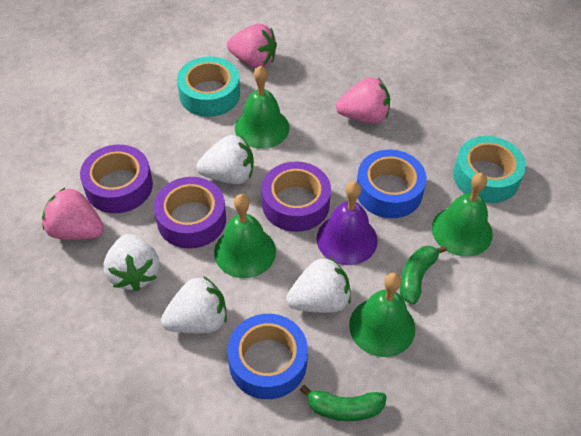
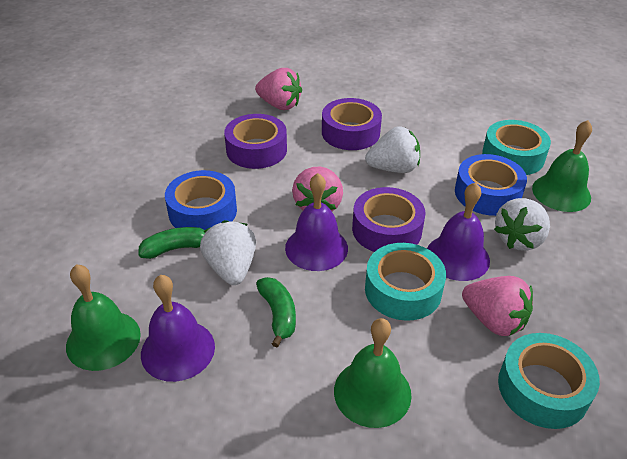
green bell: [214,194,276,278] [235,66,289,149] [349,273,415,357] [432,173,493,257] = 4 -> [66,264,141,371] [334,318,411,428] [532,120,592,212] = 3
purple bell: [316,181,378,265] = 1 -> [141,275,215,382] [285,173,348,271] [427,182,490,281] = 3
turquoise tape: [177,56,240,117] [453,136,526,203] = 2 -> [365,243,446,321] [482,120,551,175] [498,333,600,429] = 3
white strawberry: [103,234,160,291] [161,276,227,333] [196,135,254,184] [286,257,351,313] = 4 -> [200,220,256,285] [365,126,420,173] [494,198,550,251] = 3

